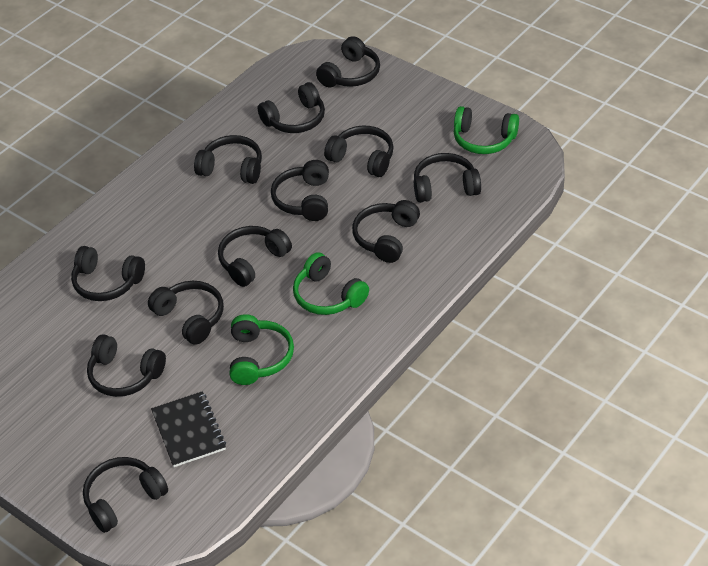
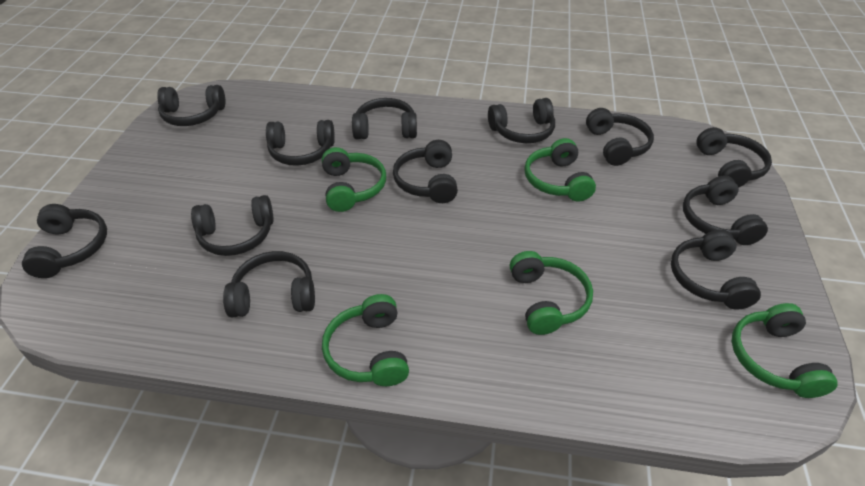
black notebook: [151,391,226,467] = 1 -> none = 0
green headphones: [230,314,294,385] [293,252,369,315] [454,106,519,154] = 3 -> [322,147,386,212] [322,294,409,386] [510,251,593,335] [524,138,596,201] [732,303,838,398] = 5

